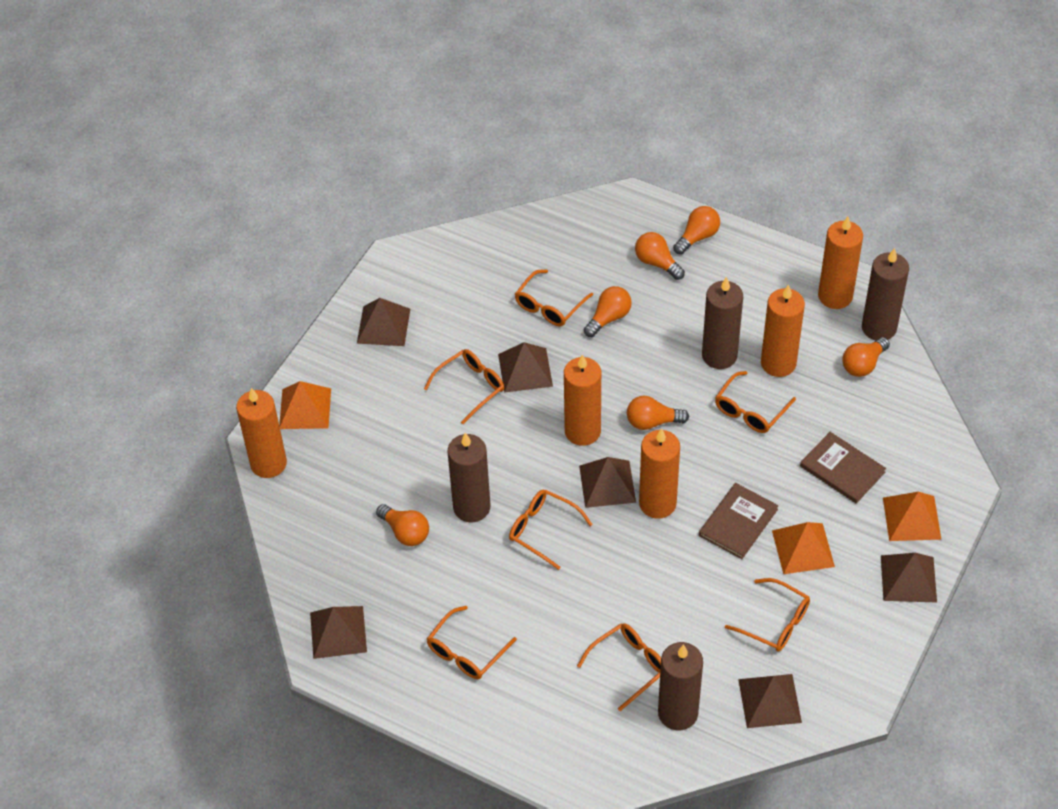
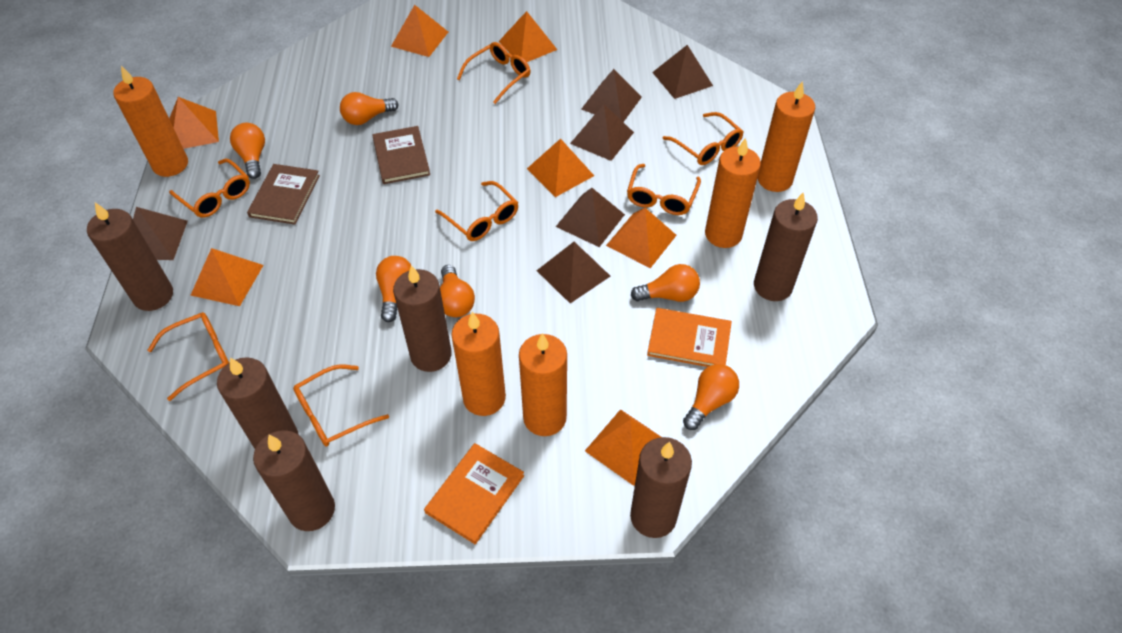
brown candle: [447,432,490,522] [658,642,703,730] [702,277,743,369] [862,248,909,340] = 4 -> [87,202,173,311] [217,357,299,449] [253,430,335,531] [393,265,452,372] [630,437,692,538] [754,192,818,301] = 6
orange book: none = 0 -> [424,443,524,545] [647,308,732,367] = 2
orange pyramid: [279,381,331,429] [772,522,835,574] [883,492,942,541] = 3 -> [169,97,219,149] [191,248,264,306] [391,5,448,57] [499,11,557,62] [527,138,594,197] [585,409,661,486] [606,208,677,268] = 7

